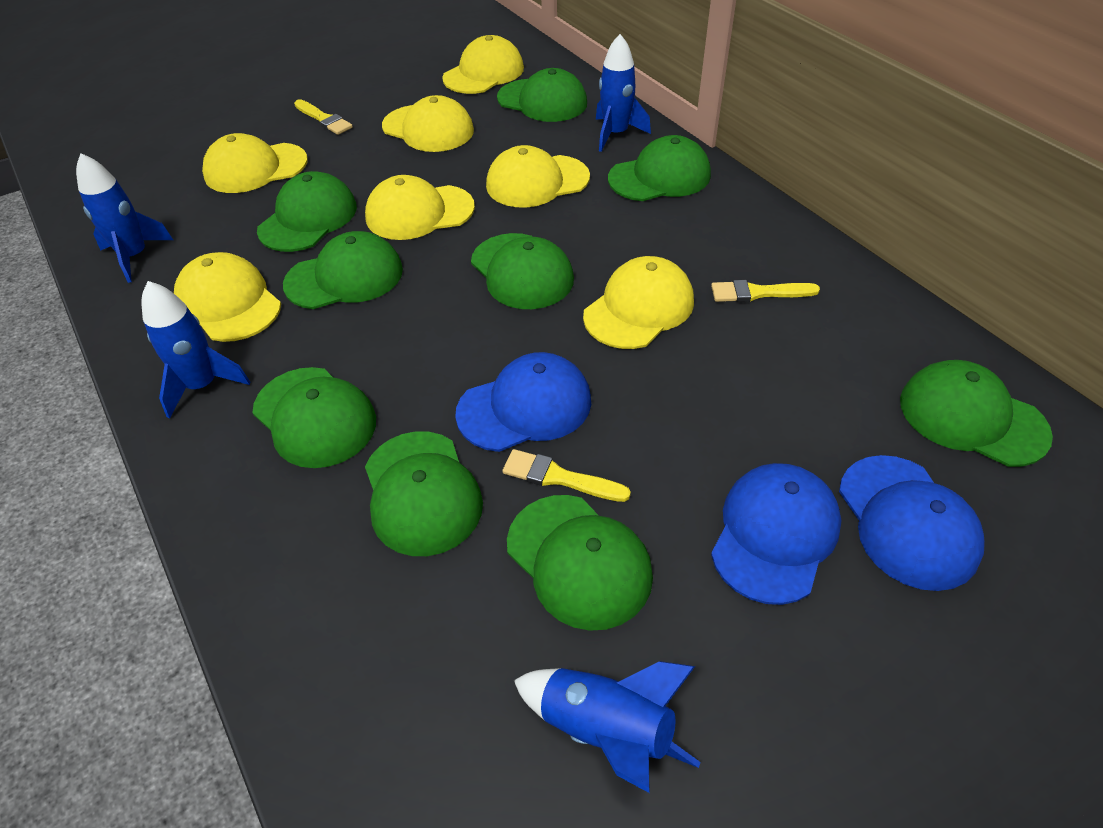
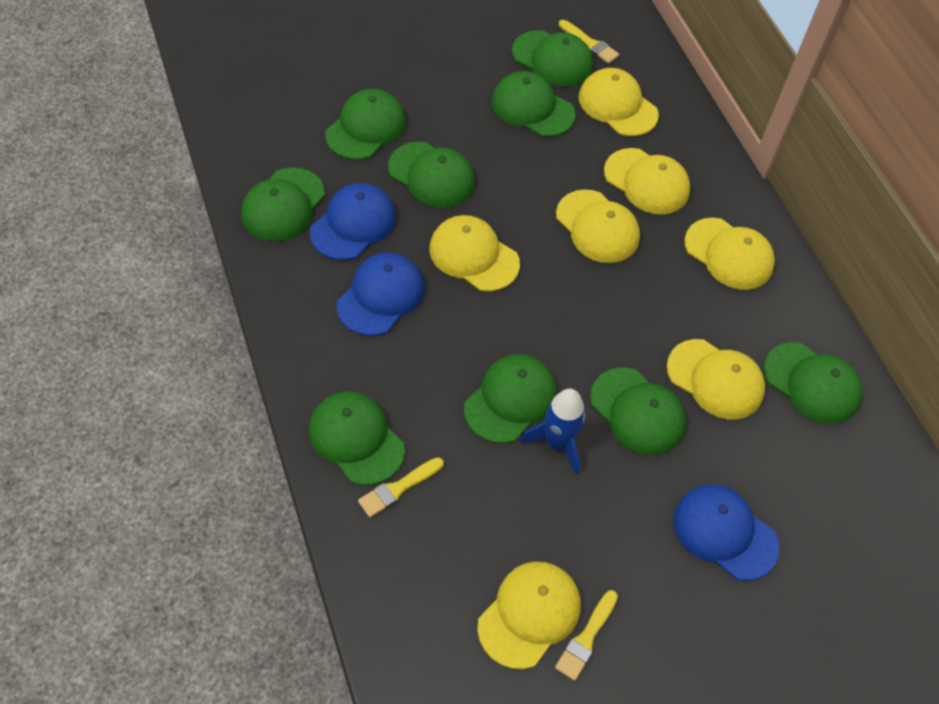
blue rocket: [76,153,173,283] [141,281,250,419] [514,661,701,793] [596,34,651,152] = 4 -> [520,389,585,474] = 1

